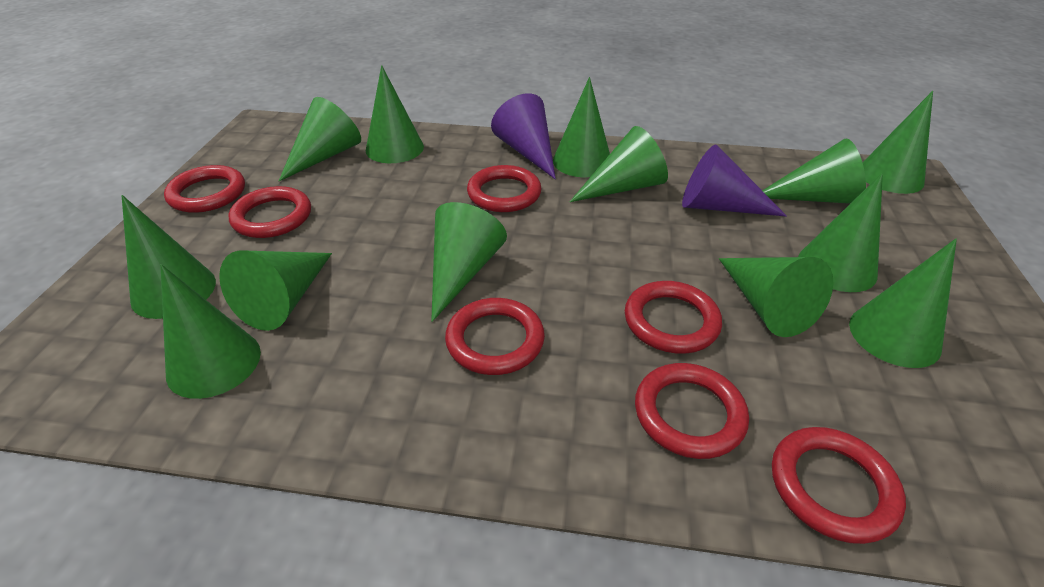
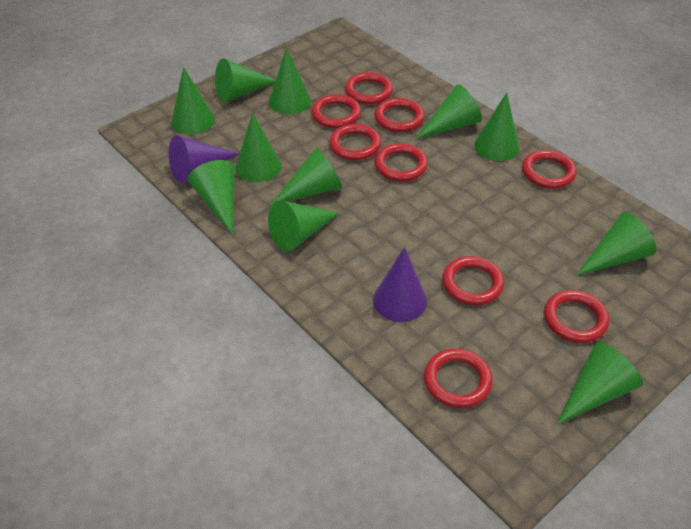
green cone: [121,195,216,319] [160,264,261,399] [219,250,332,331] [279,97,361,181] [366,65,424,163] [431,202,507,322] [553,77,610,177] [570,126,668,202] [719,257,833,337] [762,138,866,204] [798,173,883,292] [849,239,957,368] [863,91,933,194] = 13 -> [171,67,215,135] [188,160,235,234] [215,58,276,102] [235,112,282,182] [268,200,340,251] [269,48,311,114] [271,147,342,205] [416,84,482,139] [474,93,519,161] [557,342,643,424] [576,212,656,275] = 11
red ring: [164,165,245,213] [228,186,311,238] [445,298,545,375] [467,165,541,212] [625,281,722,354] [635,363,749,459] [772,427,906,544] = 7 -> [311,94,361,128] [329,124,381,160] [345,72,393,104] [375,98,425,132] [375,143,428,182] [424,348,493,408] [442,256,504,305] [522,150,577,189] [544,290,609,343] = 9

